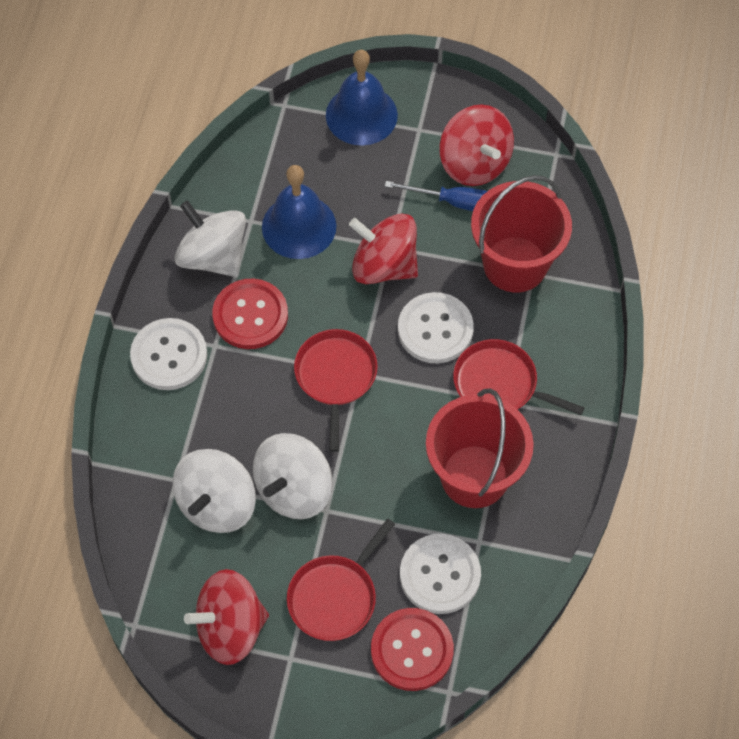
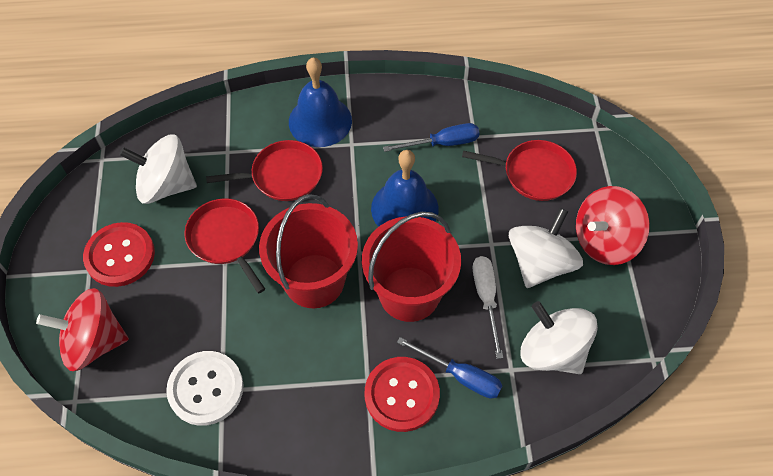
blue screwdriver: [385,181,487,211] = 1 -> [383,123,480,152] [397,337,503,398] = 2
red spinning top: [184,569,269,665] [349,213,418,284] [440,104,514,186] = 3 -> [36,288,129,371] [576,186,650,265] = 2
white button: [130,318,207,390] [398,292,474,363] [400,534,481,614] = 3 -> [166,351,243,426] = 1
white screwdriver: none = 0 -> [473,256,503,359] = 1

